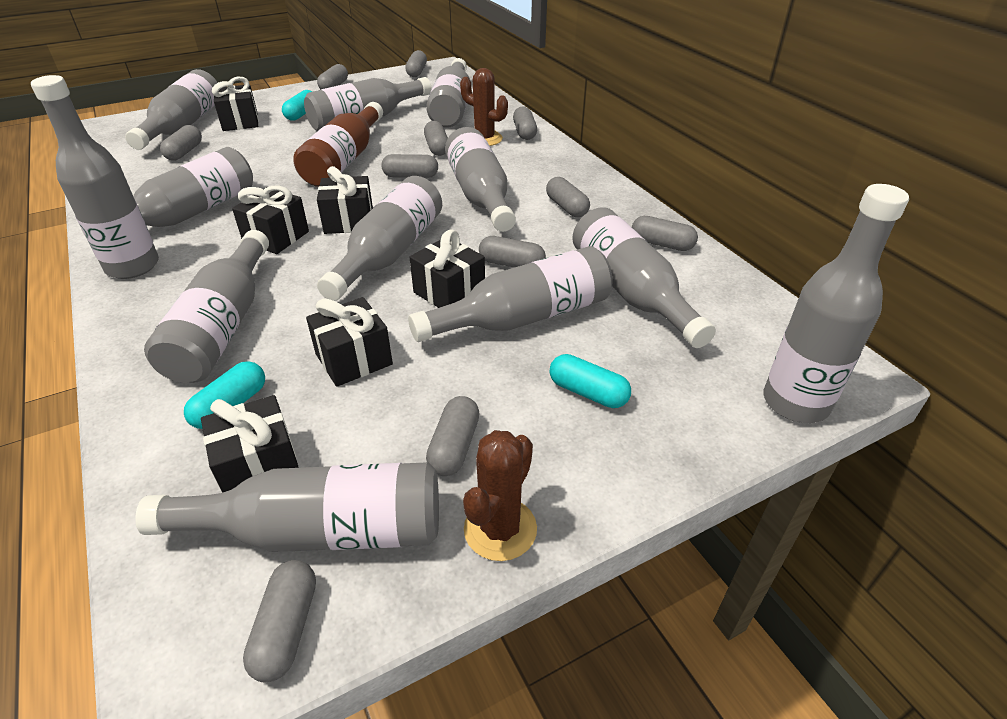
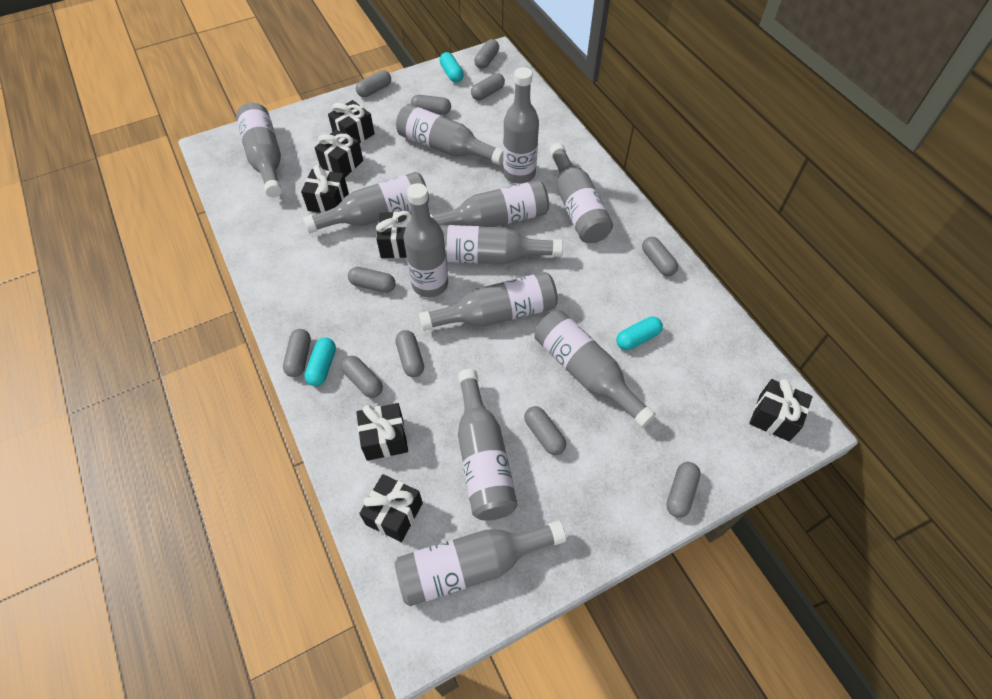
black gift: [201,395,299,493] [212,76,258,131] [232,186,309,254] [306,297,393,387] [317,166,373,234] [409,230,485,308] = 6 -> [301,165,349,213] [315,129,363,177] [328,100,375,143] [356,403,408,461] [359,474,423,542] [376,211,412,258] [749,379,813,441] = 7
brown bottle: [293,102,383,187] = 1 -> none = 0
brown cactus: [460,68,508,146] [463,430,537,561] = 2 -> none = 0

